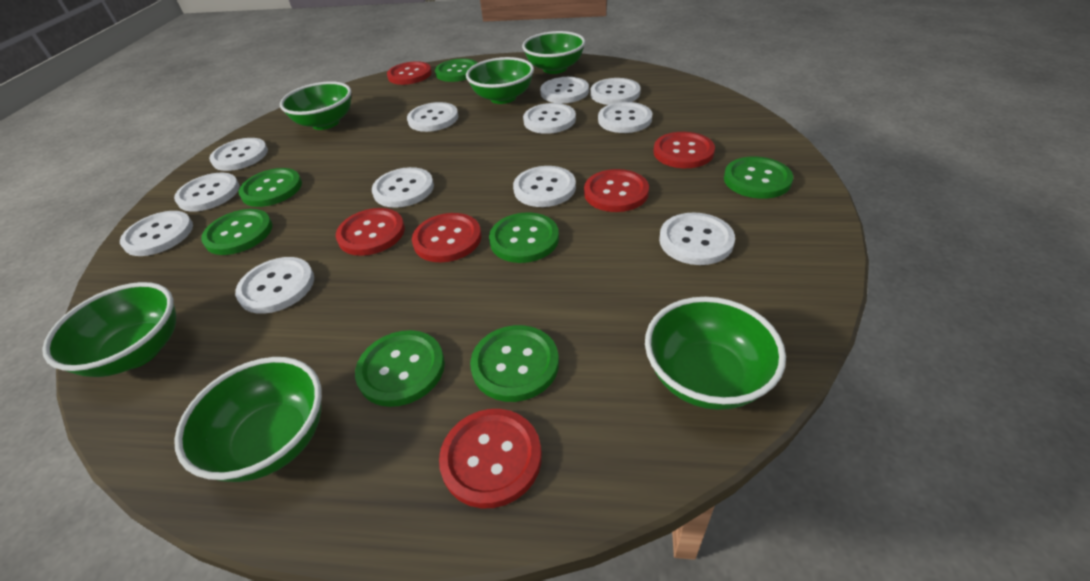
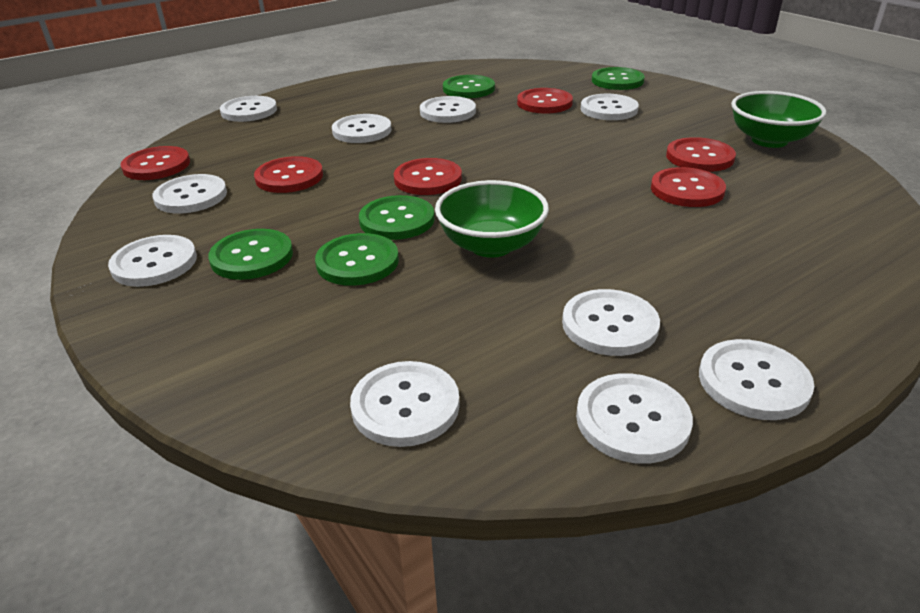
green bowl: [42,282,176,377] [174,357,322,482] [280,81,351,130] [466,57,534,104] [522,31,585,74] [645,297,786,410] = 6 -> [435,180,549,258] [731,91,827,148] = 2
green button: [201,209,273,255] [239,168,302,207] [355,330,445,407] [435,58,478,82] [470,325,559,402] [489,212,559,263] [724,157,793,199] = 7 -> [208,229,293,280] [315,233,399,286] [359,195,435,240] [443,75,495,98] [592,67,645,90] = 5
white button: [120,211,193,256] [174,173,239,212] [209,138,268,171] [235,257,314,314] [372,167,434,208] [407,102,458,132] [513,166,576,207] [523,103,576,134] [540,77,589,103] [591,78,641,105] [598,102,652,133] [659,212,735,265] = 12 -> [108,235,197,287] [152,174,227,214] [220,96,277,122] [332,114,392,143] [350,361,460,447] [420,96,476,123] [562,289,660,356] [576,373,693,464] [581,94,639,120] [699,339,814,420] = 10

